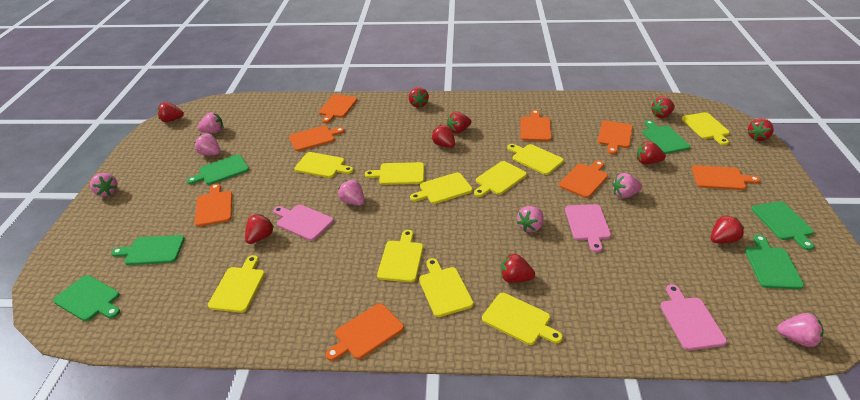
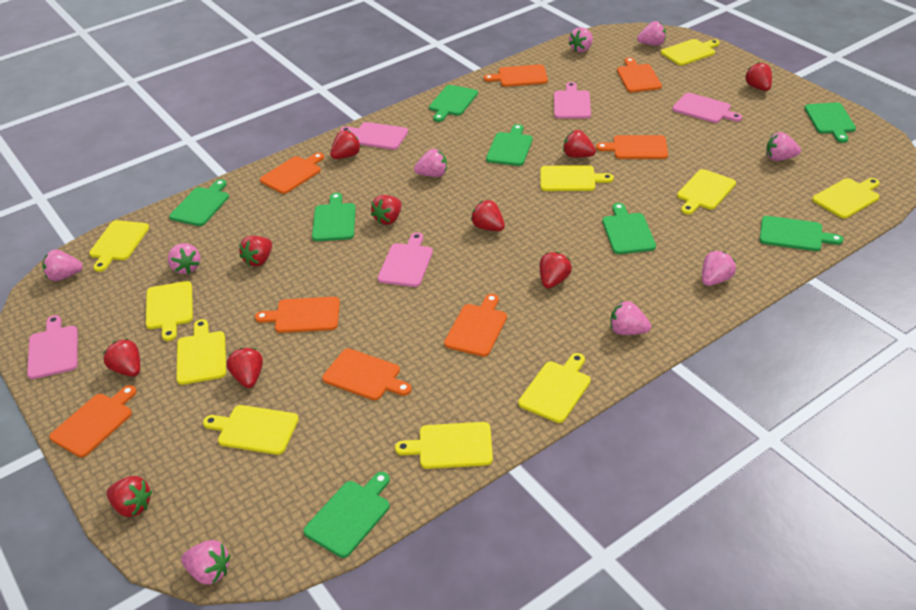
green cutting board: [53,275,120,321] [111,235,185,265] [187,155,249,185] [642,120,690,154] [745,234,804,289] [752,201,814,250] = 6 -> [169,179,229,226] [303,472,390,558] [312,193,356,241] [429,85,478,122] [486,124,533,166] [602,203,656,254] [760,216,844,251] [804,102,856,143] = 8
pink cutting board: [273,205,334,241] [565,204,611,252] [660,284,727,350] = 3 -> [27,315,78,379] [340,122,408,150] [378,233,433,287] [554,82,591,119] [672,93,742,123] = 5
pink strawberry: [90,173,118,197] [194,133,220,155] [197,112,223,133] [338,180,365,206] [517,206,544,232] [612,173,642,198] [777,313,824,347] = 7 -> [43,249,83,281] [168,243,201,274] [181,540,230,585] [414,149,447,177] [569,27,593,52] [610,301,651,335] [637,21,666,46] [702,251,736,286] [766,132,801,161] = 9

